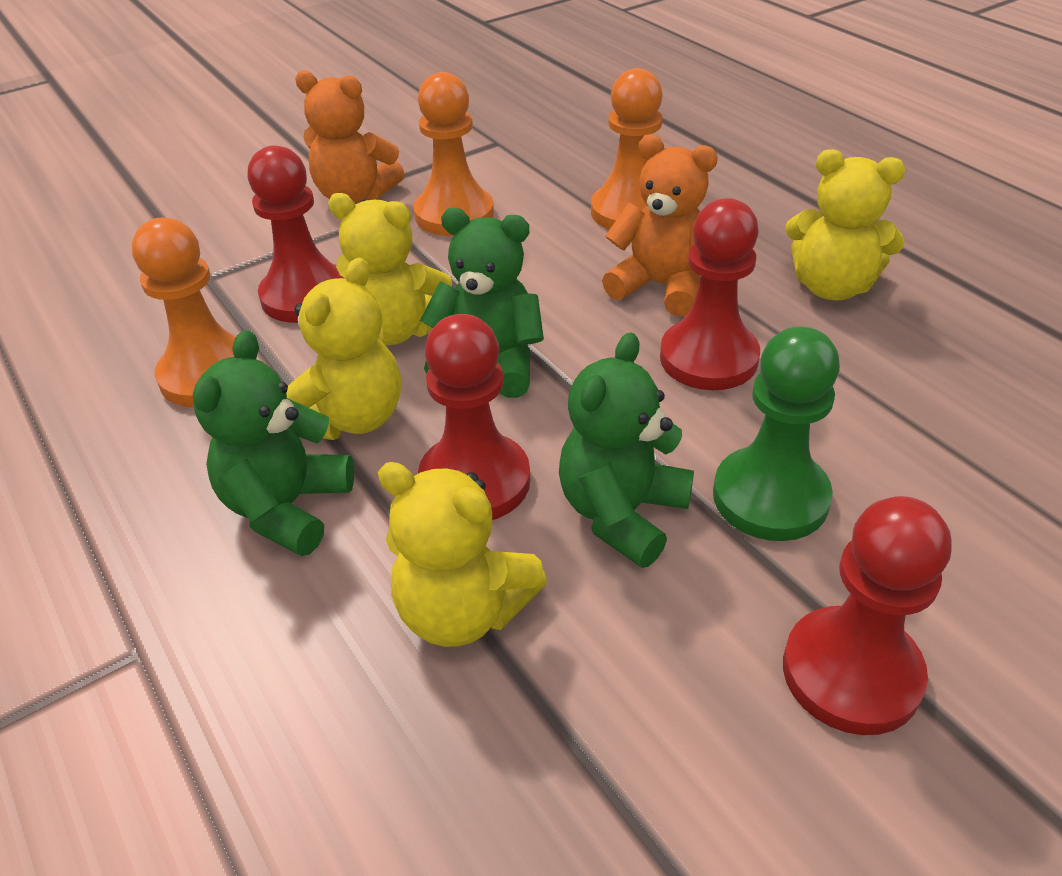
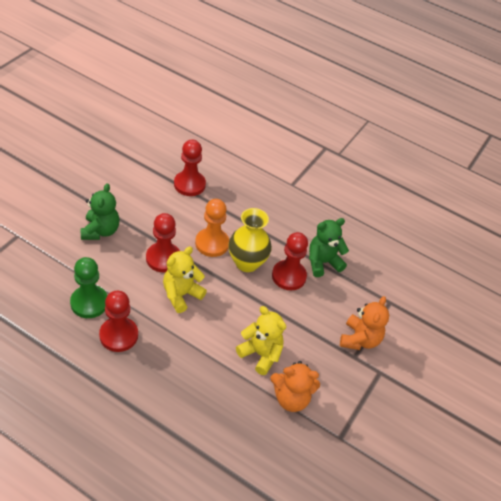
green teddy bear: [193,330,354,556] [420,208,544,398] [559,332,694,568] = 3 -> [81,183,120,240] [309,218,349,277] = 2
orange pawn: [132,218,257,407] [413,72,494,236] [591,68,663,230] = 3 -> [195,199,229,257] = 1
yellow teddy bear: [286,258,401,440] [328,193,452,345] [378,462,547,647] [785,149,905,301] = 4 -> [163,247,207,313] [236,306,286,375] = 2
yellow vase: none = 0 -> [229,208,272,272] = 1

